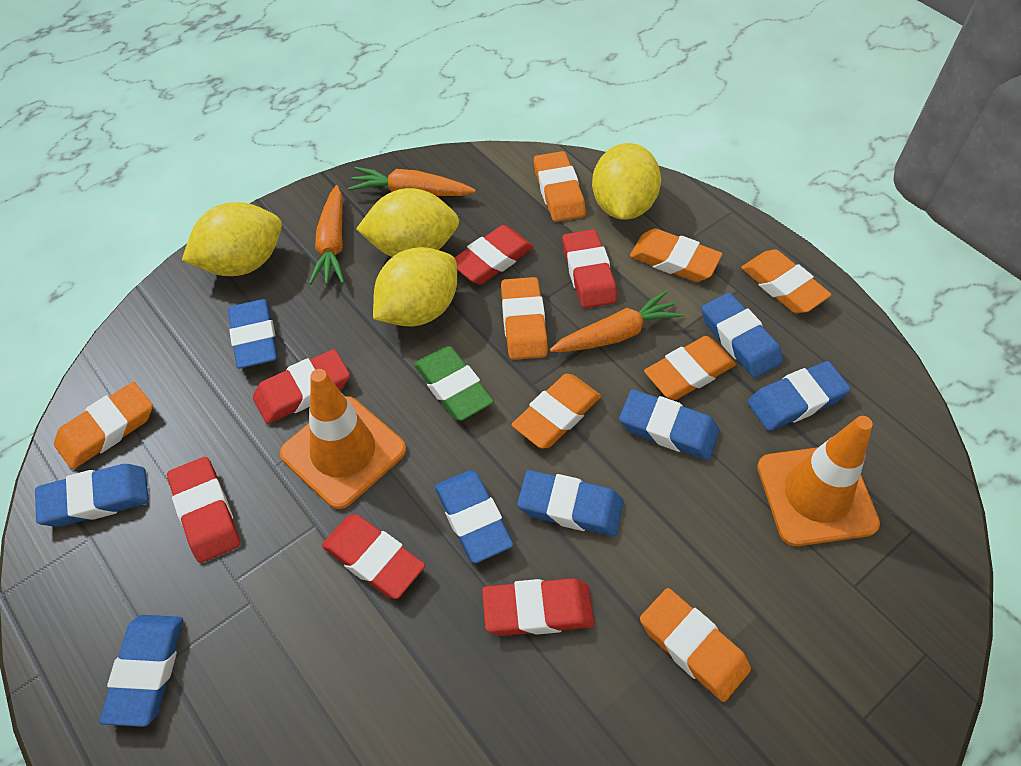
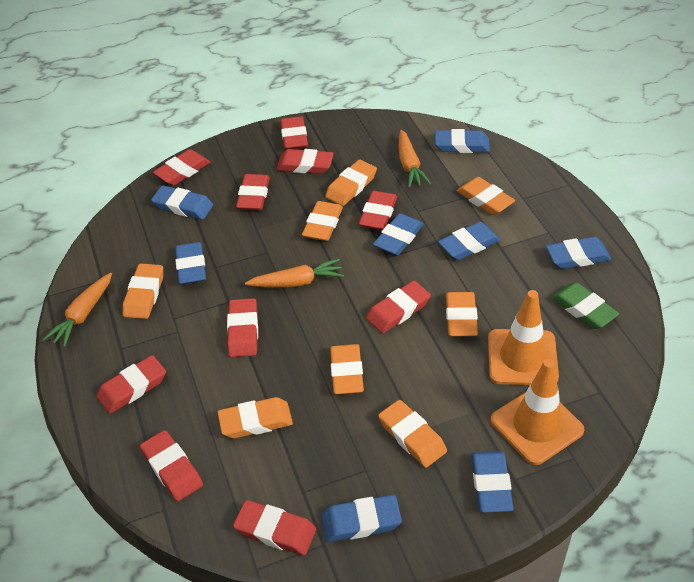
red eraser: [167,457,240,563] [253,349,350,424] [322,514,425,599] [454,225,534,284] [482,578,594,636] [562,229,617,308] = 6 -> [96,355,166,414] [140,430,203,501] [153,149,210,185] [227,298,258,357] [233,500,316,555] [236,174,270,210] [276,149,334,174] [280,116,308,150] [359,191,397,230] [366,280,431,334] = 10
yellow lemon: [182,202,282,276] [356,188,459,257] [373,247,457,326] [592,143,661,220] = 4 -> none = 0

